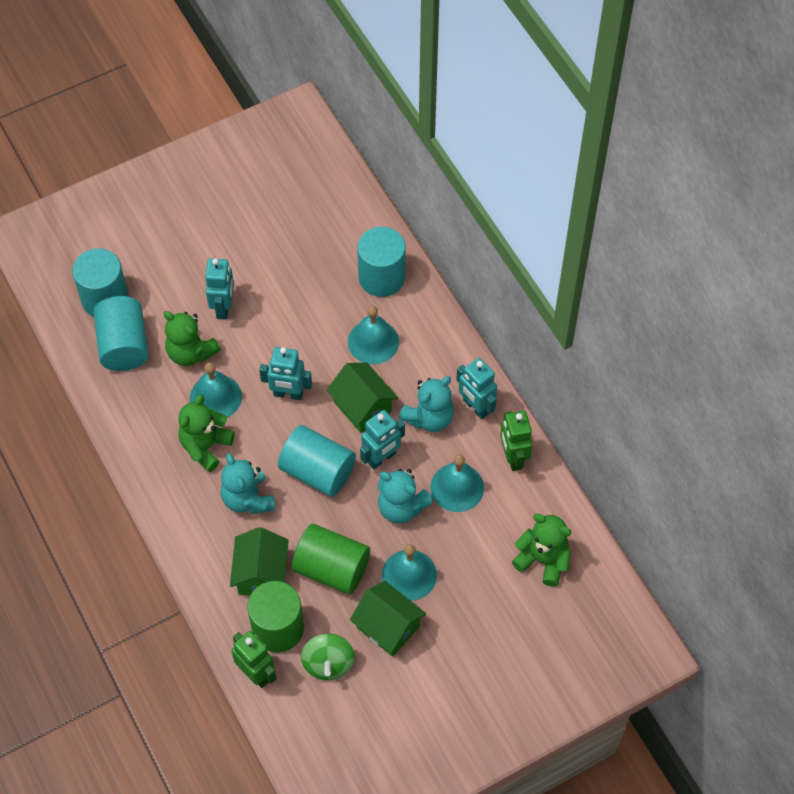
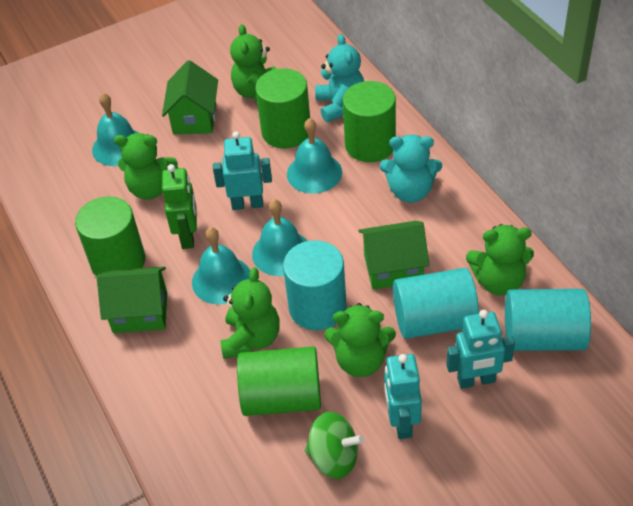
green cylinder: [247,581,304,652] [292,524,370,594] = 2 -> [75,196,145,277] [237,346,321,416] [255,68,310,148] [343,81,396,162] = 4
green robot: [232,631,277,688] [500,411,532,471] = 2 -> [162,164,197,249] = 1
green teddy bear: [164,311,221,366] [178,394,235,472] [512,513,571,587] = 3 -> [114,133,178,200] [221,267,280,359] [230,24,276,102] [325,303,396,377] [466,224,534,296] = 5
turquoise cylinder: [72,248,129,317] [93,296,148,371] [278,425,356,497] [357,227,406,297] = 4 -> [283,240,346,330] [393,268,479,339] [505,289,591,351] = 3
turquoise robot: [205,258,234,320] [259,347,312,400] [360,410,405,469] [456,358,497,419] = 4 -> [213,131,272,210] [384,354,422,439] [446,310,515,389] = 3
turquoise teddy bear: [221,453,275,514] [378,469,433,524] [399,376,454,432] = 3 -> [315,34,364,122] [380,134,442,203] = 2

